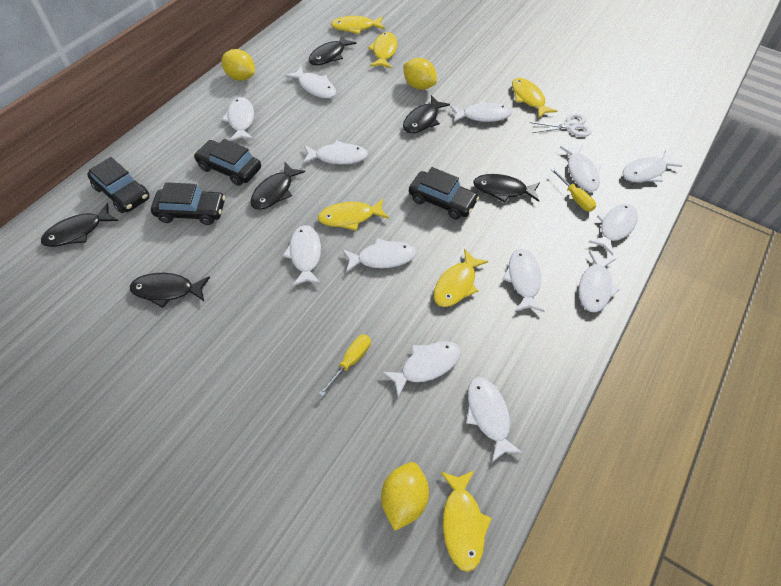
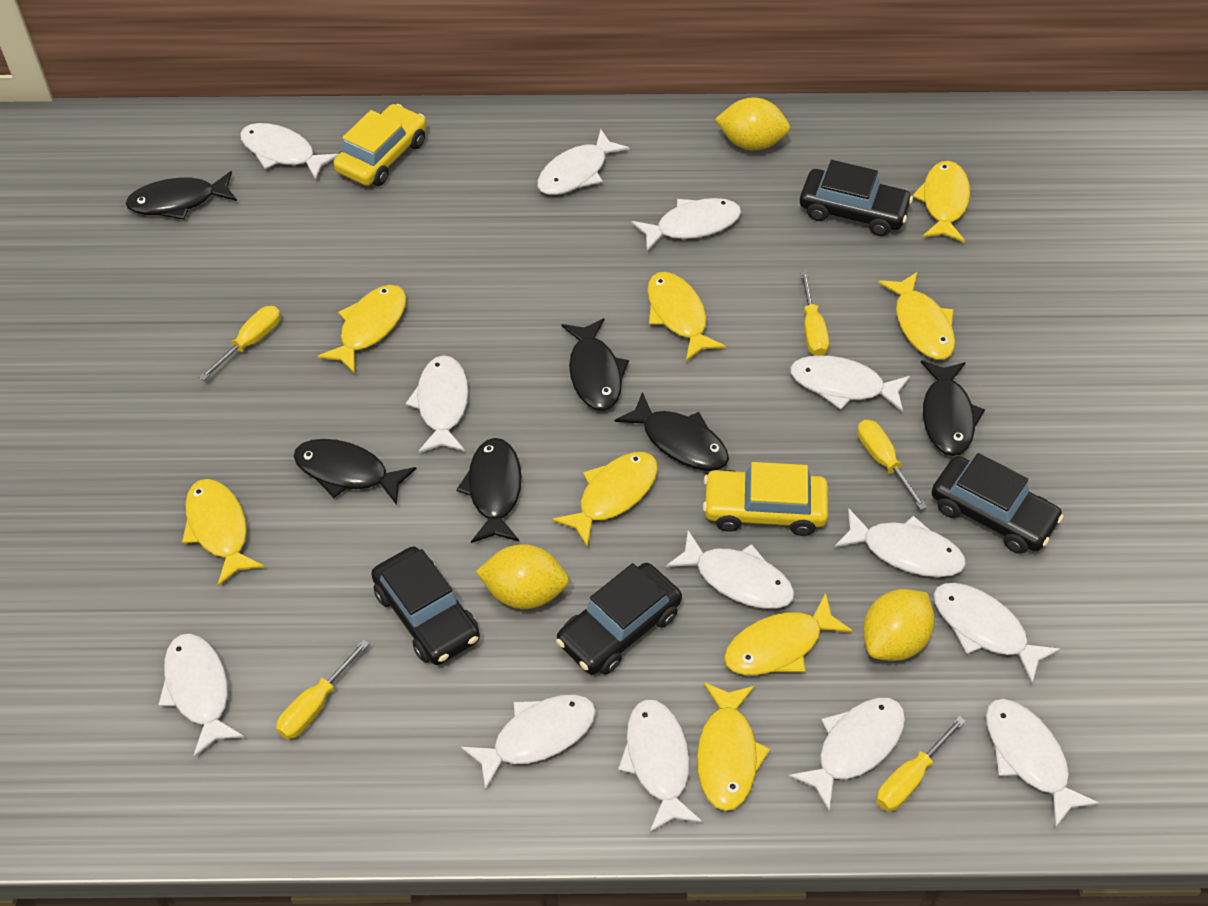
white scissors: [529,114,591,137] = 1 -> none = 0
yellow car: none = 0 -> [333,104,426,186] [703,462,828,536] = 2
yellow fish: [318,199,389,231] [331,16,385,34] [368,32,397,68] [434,249,489,307] [440,470,492,572] [512,78,558,118] = 6 -> [182,479,265,586] [317,285,406,374] [552,452,658,548] [647,272,726,361] [697,682,770,811] [724,593,853,675] [878,272,955,359] [912,161,970,243] = 8
yellow screwdriver: [319,334,371,397] [550,168,596,211] = 2 -> [199,306,281,381] [276,639,369,739] [800,271,829,355] [857,420,927,510] [876,716,966,811] = 5

